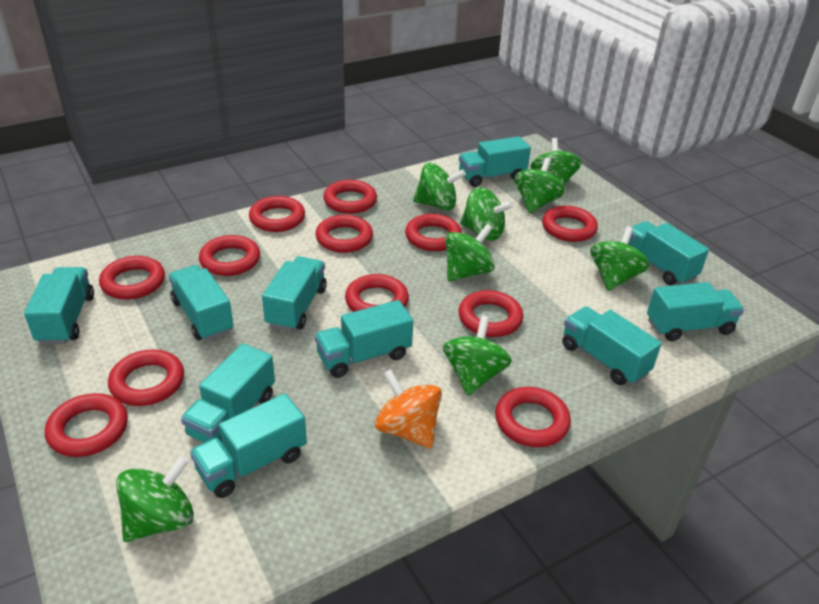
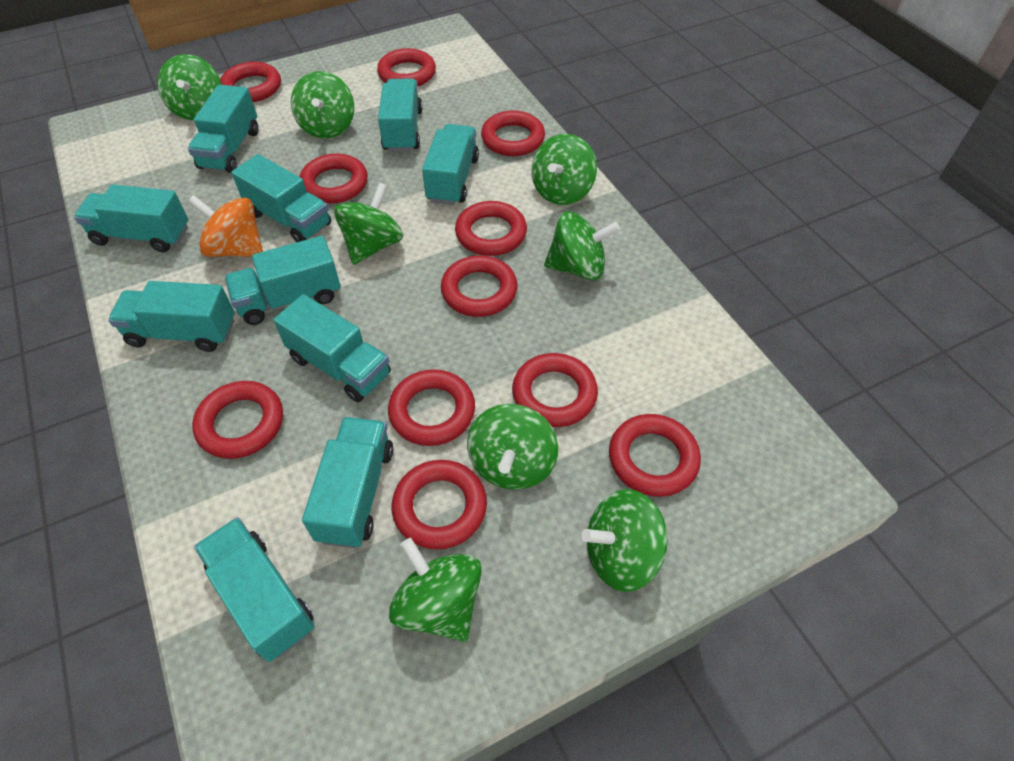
red ring: [45,393,128,457] [99,256,165,300] [108,350,184,406] [199,235,260,276] [249,196,305,232] [315,215,373,253] [323,180,377,214] [345,274,409,312] [405,214,462,251] [458,290,523,337] [495,387,571,447] [542,206,598,242] = 12 -> [192,381,283,459] [220,62,281,102] [300,153,368,204] [377,48,436,86] [388,369,475,446] [392,460,487,550] [441,256,518,317] [455,201,527,256] [481,111,545,156] [512,353,598,427] [609,414,701,497] = 11

